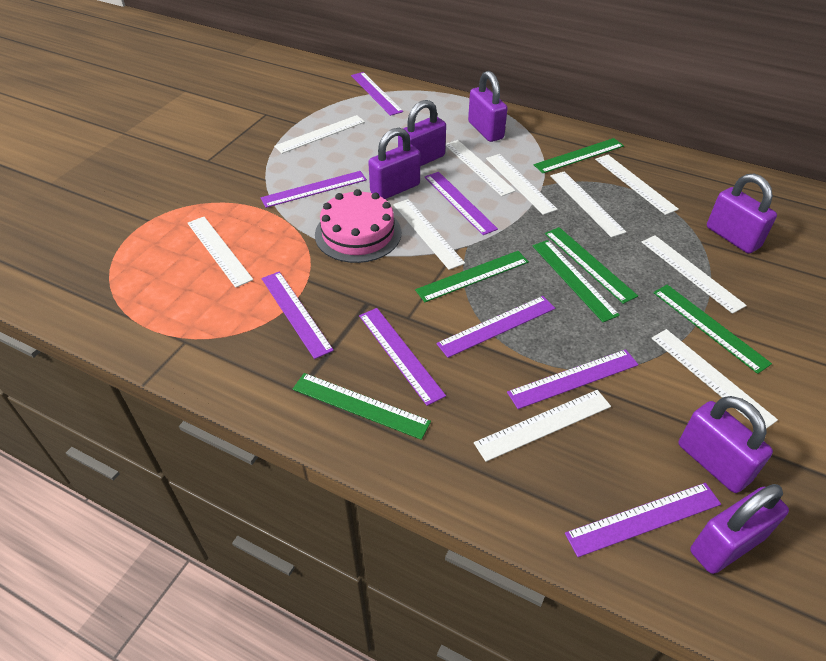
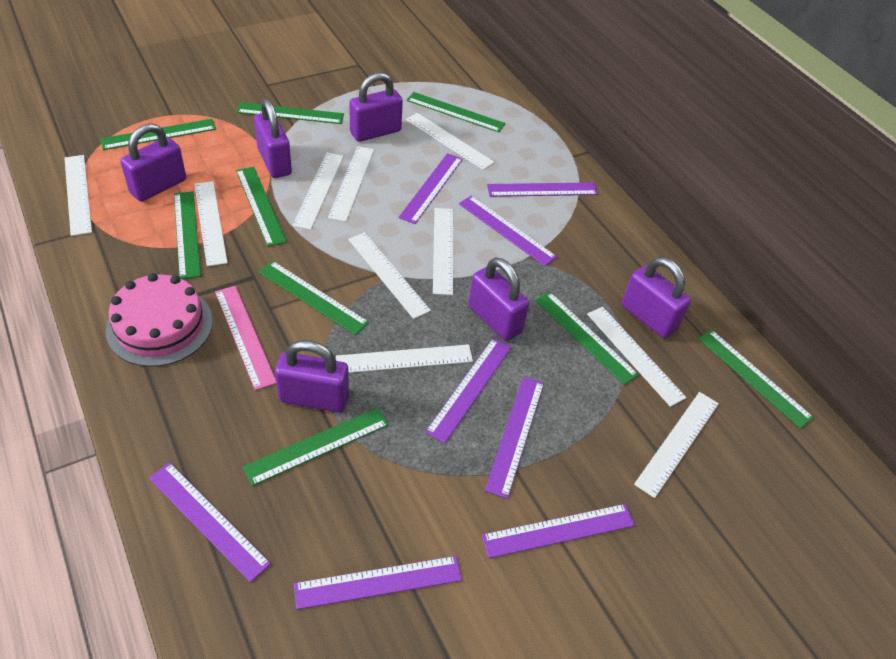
green ruler: [293,373,431,440] [415,251,529,302] [532,240,620,322] [534,138,624,173] [545,227,638,304] [653,285,772,374] = 6 -> [100,119,216,150] [174,191,201,279] [236,102,344,124] [236,167,287,247] [243,408,389,486] [259,261,369,335] [406,92,505,132] [535,292,639,385] [698,330,814,429] = 9
pink ruler: none = 0 -> [215,286,276,390] = 1

